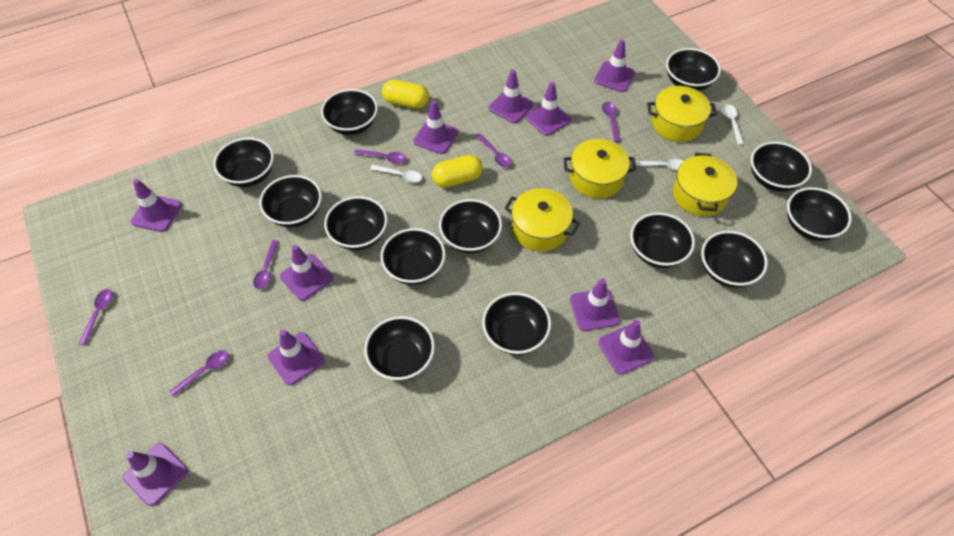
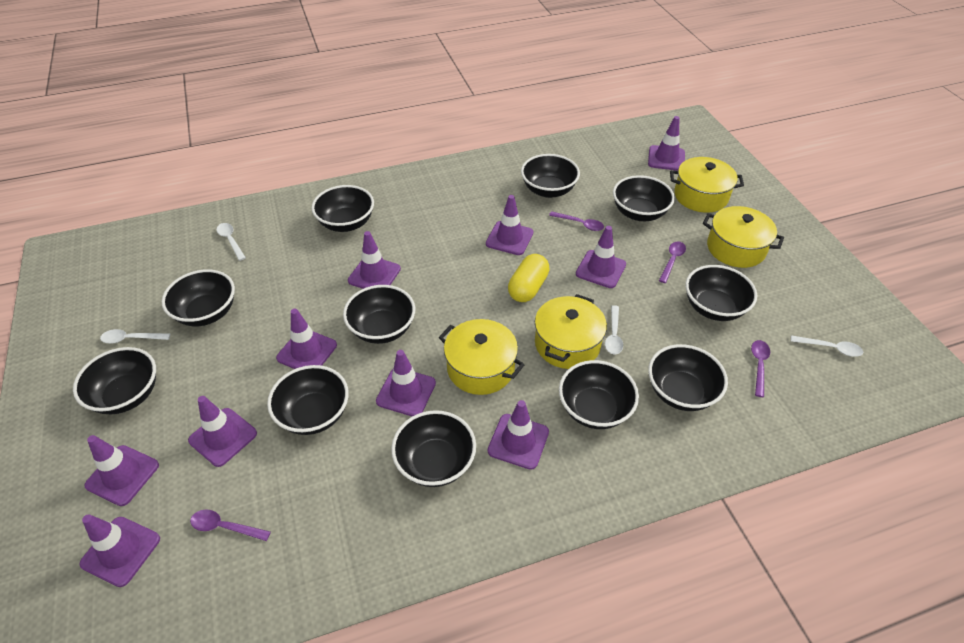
black bowl: [213,137,274,187] [259,175,322,227] [321,89,378,135] [324,196,388,250] [364,316,435,381] [380,228,446,285] [439,199,502,253] [482,292,551,355] [630,212,695,268] [666,48,721,91] [701,231,768,288] [751,142,812,192] [787,187,852,241] = 13 -> [73,347,156,414] [162,269,235,326] [267,365,349,435] [312,185,374,232] [343,285,415,344] [391,410,476,487] [521,154,580,198] [559,360,639,429] [613,175,675,221] [648,344,728,411] [685,265,757,321] = 11
purple spoon: [79,289,113,345] [169,350,229,397] [253,240,279,289] [354,150,406,164] [475,134,511,167] [602,102,621,142] = 6 -> [190,510,271,541] [549,211,604,231] [659,241,686,283] [751,340,770,397] = 4
white spoon: [370,165,422,183] [632,159,684,170] [722,104,744,145] = 3 -> [100,329,170,344] [217,223,246,261] [605,305,623,354] [791,335,863,357] = 4
yellow capsule: [382,80,429,109] [432,155,483,188] = 2 -> [508,254,550,302] = 1

